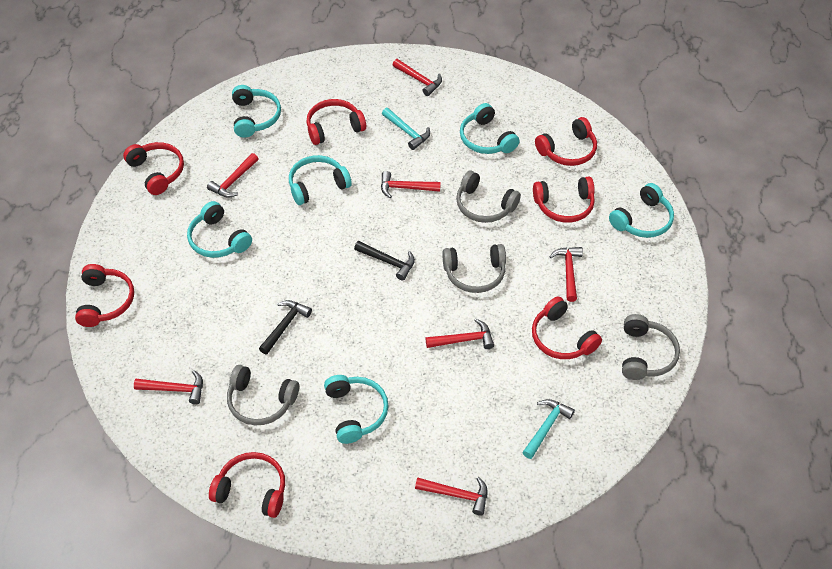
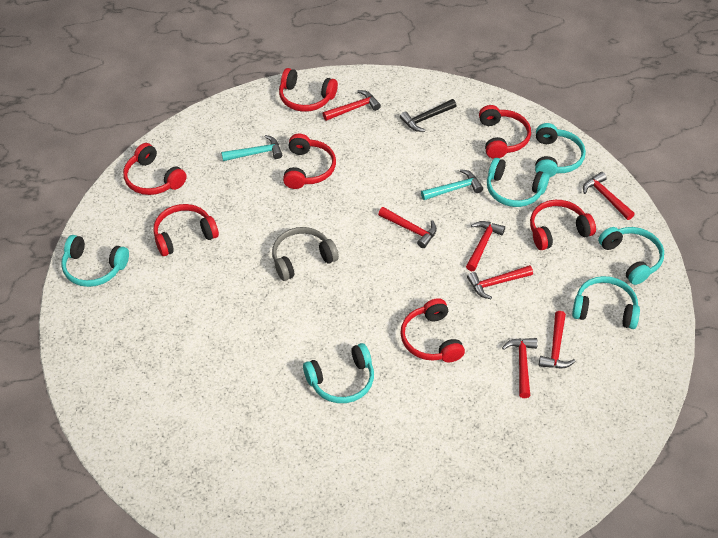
black hammer: [259,300,312,354] [354,241,415,281] = 2 -> [400,99,456,132] = 1
grey headphones: [227,365,299,425] [443,244,506,293] [456,171,521,223] [622,314,680,380] = 4 -> [272,227,339,281] = 1

